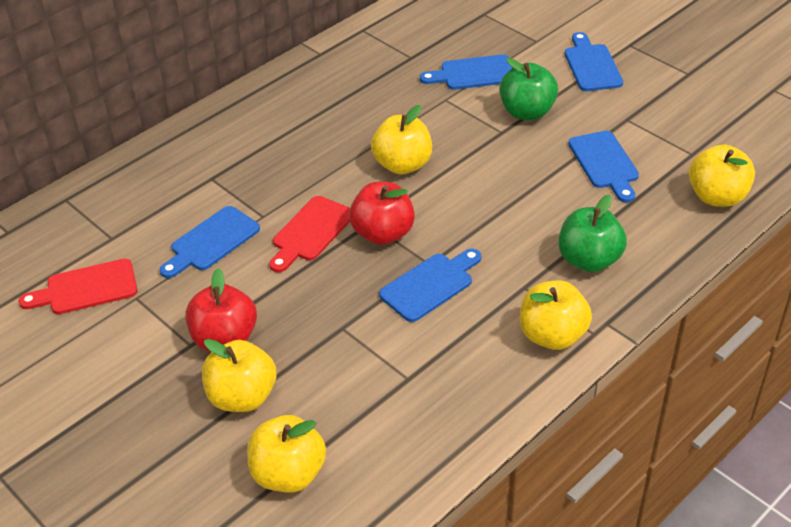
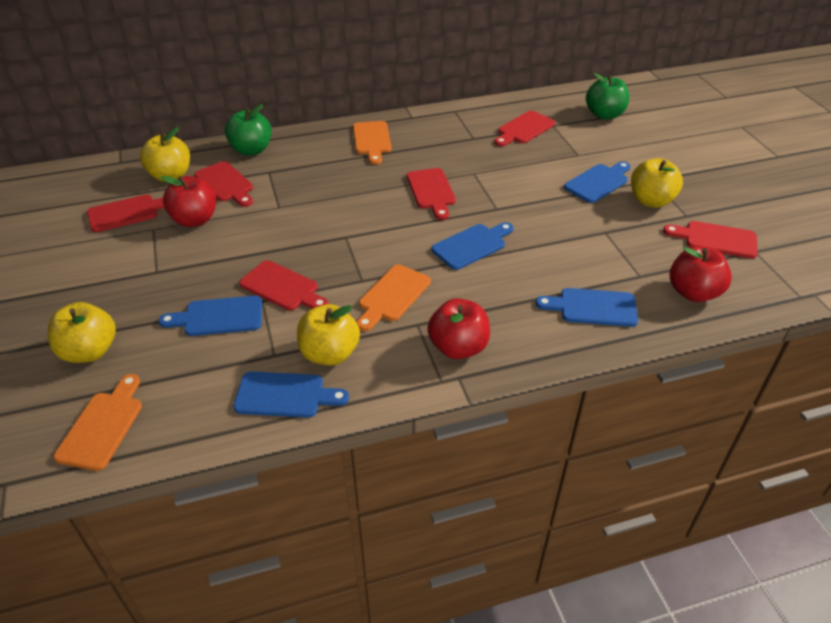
orange cutting board: none = 0 -> [54,374,142,471] [353,121,391,164] [357,265,431,331] = 3
red apple: [185,268,257,351] [349,182,415,245] = 2 -> [161,176,217,227] [427,298,490,359] [670,246,732,302] = 3
red cutting board: [19,259,138,314] [269,196,350,272] = 2 -> [87,194,165,232] [194,161,253,207] [239,260,329,310] [407,168,456,220] [494,111,555,147] [663,221,758,259] = 6
yellow apple: [202,339,276,412] [247,415,326,493] [371,105,432,175] [520,280,592,350] [689,144,755,207] = 5 -> [47,302,116,363] [140,127,190,182] [297,304,360,365] [631,158,683,208] = 4

